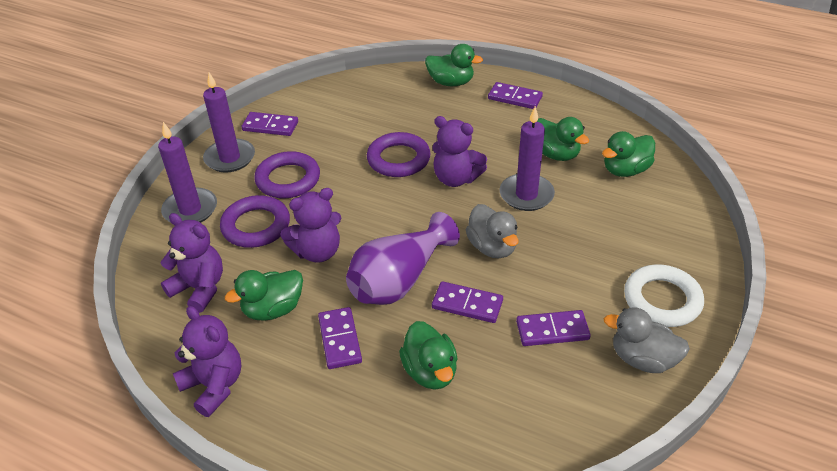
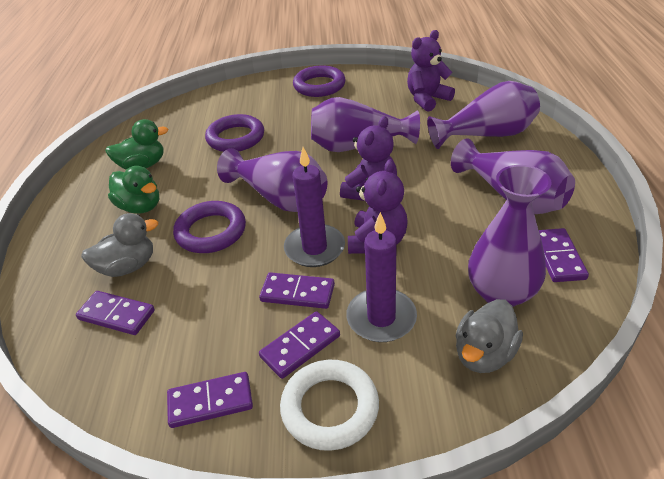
green duck: [225,270,303,321] [399,321,457,390] [425,44,483,86] [537,117,589,161] [602,131,655,177] = 5 -> [105,119,168,170] [108,166,159,214] = 2
purple candle: [158,122,217,223] [203,72,255,173] [500,106,555,211] = 3 -> [284,147,345,267] [346,212,417,342] = 2
purple teddy bear: [160,213,223,313] [173,306,241,417] [280,188,341,263] [432,116,487,187] = 4 -> [340,116,397,201] [348,159,408,254] [407,30,455,111] = 3
purple vase: [346,212,460,305] = 1 -> [217,148,328,212] [311,97,420,152] [427,81,540,149] [451,138,575,214] [468,165,552,307] = 5

